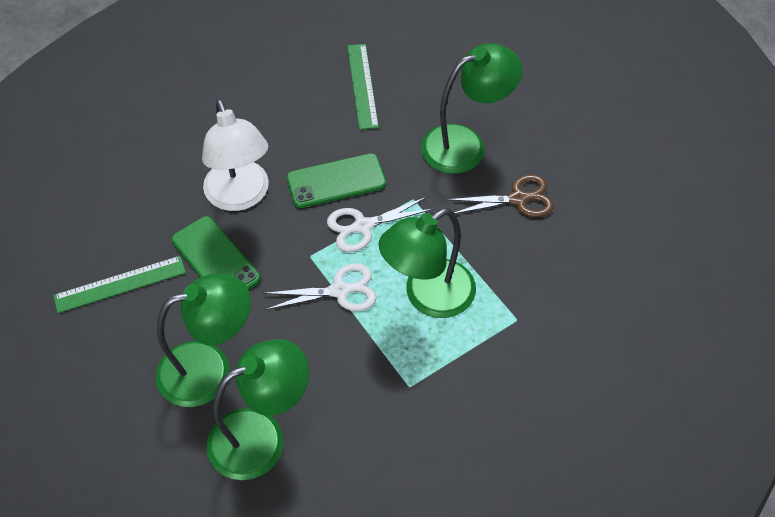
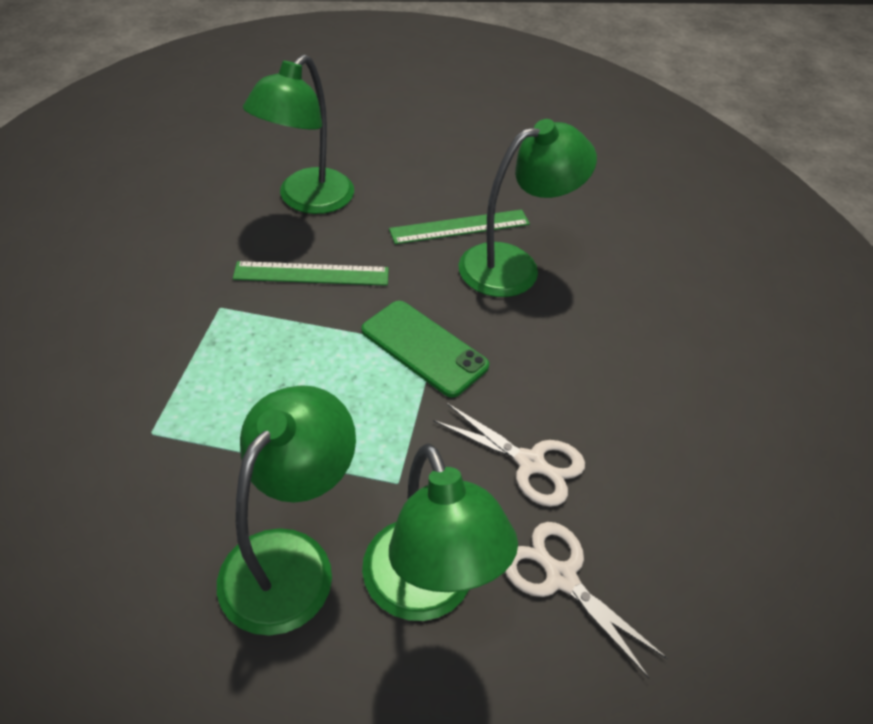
brown scissors: [447,174,554,217] = 1 -> none = 0
green phone: [172,216,261,290] [287,153,386,208] = 2 -> [361,301,489,398] = 1
white lamp: [202,99,269,211] = 1 -> none = 0

